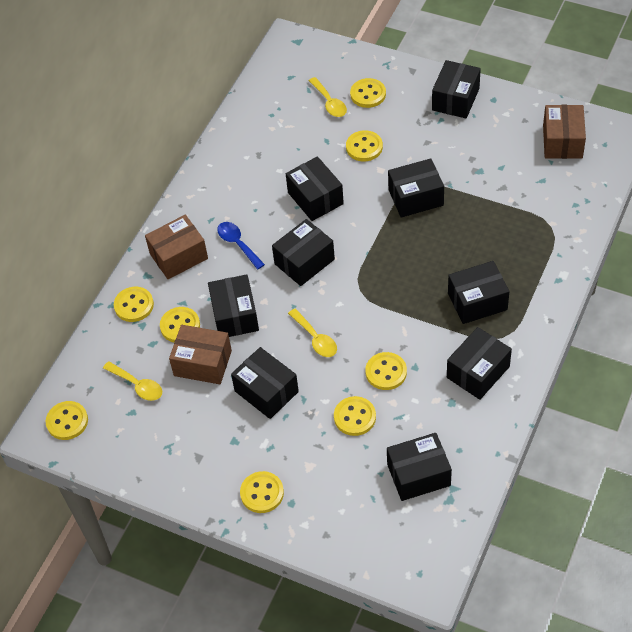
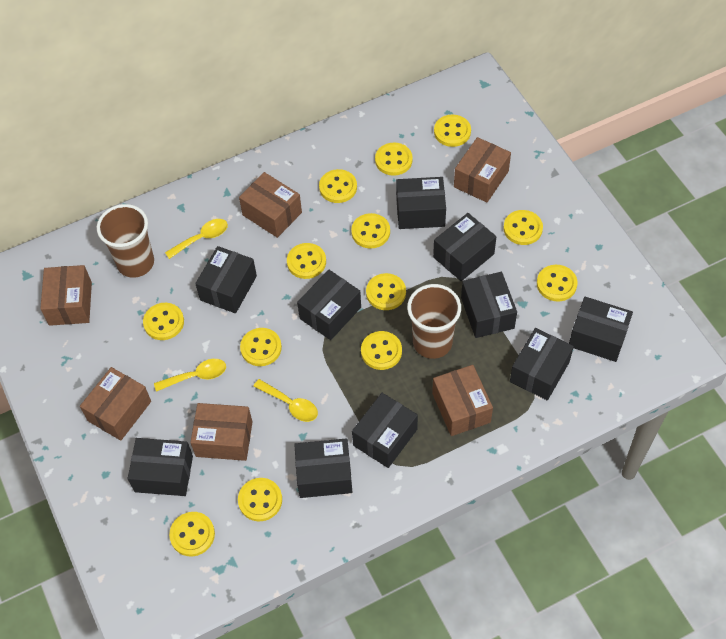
black box: [208,274,259,337] [231,347,299,419] [272,219,335,286] [286,156,344,221] [387,433,452,501] [388,158,444,218] [432,60,481,118] [447,327,512,400] [448,261,510,324] = 9 -> [128,438,193,496] [195,246,257,313] [294,438,352,498] [297,270,361,340] [352,393,418,468] [396,177,446,229] [433,213,496,281] [461,272,517,338] [510,328,574,400] [569,297,633,362] = 10
blue spoon: [217,222,265,270] = 1 -> none = 0
brown box: [145,215,208,279] [169,325,232,384] [543,105,586,159] = 3 -> [40,265,92,326] [80,367,151,441] [190,403,252,461] [239,172,302,238] [432,365,493,436] [454,137,511,203] = 6
brown cup: none = 0 -> [97,204,154,278] [407,284,461,359] = 2
yellow button: [46,401,88,440] [114,287,154,322] [160,307,200,342] [240,471,284,513] [334,396,376,436] [346,130,383,161] [350,78,386,108] [365,352,407,390] = 8 -> [143,303,184,340] [169,512,215,556] [238,478,282,521] [240,328,282,366] [287,243,326,279] [319,169,357,203] [351,213,390,248] [361,331,402,370] [366,273,406,310] [375,143,413,176] [434,115,471,147] [503,210,543,245] [537,265,578,302] = 13

